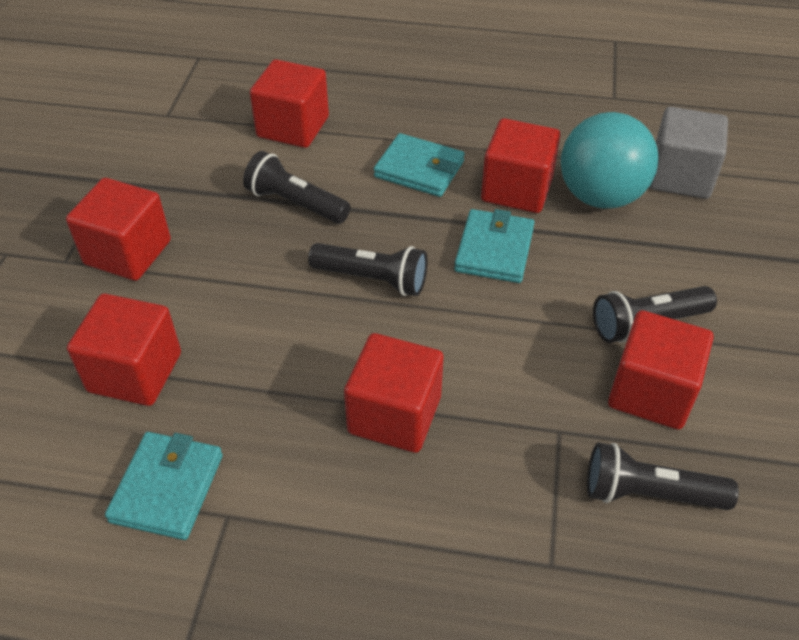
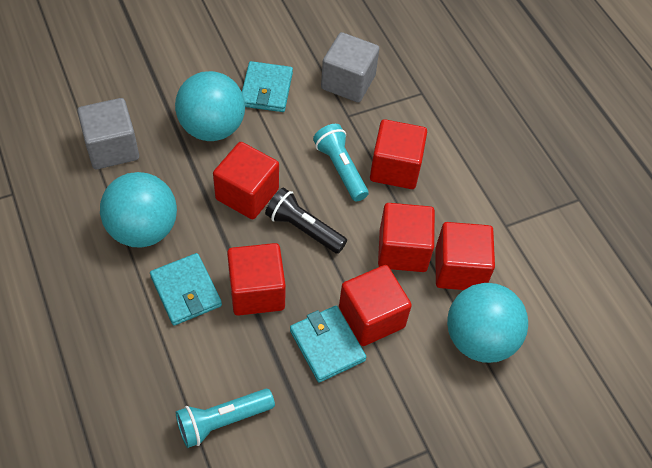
black flashlight: [243,151,351,224] [308,243,428,296] [587,443,739,510] [593,286,717,343] = 4 -> [265,188,347,254] = 1
grey cube: [649,107,728,199] = 1 -> [77,98,139,169] [321,32,380,103] = 2
turquoise ball: [561,112,658,209] = 1 -> [100,172,177,247] [175,71,245,141] [447,283,528,363] = 3
turquoise flashlight: none = 0 -> [176,389,275,448] [313,124,369,202] = 2

